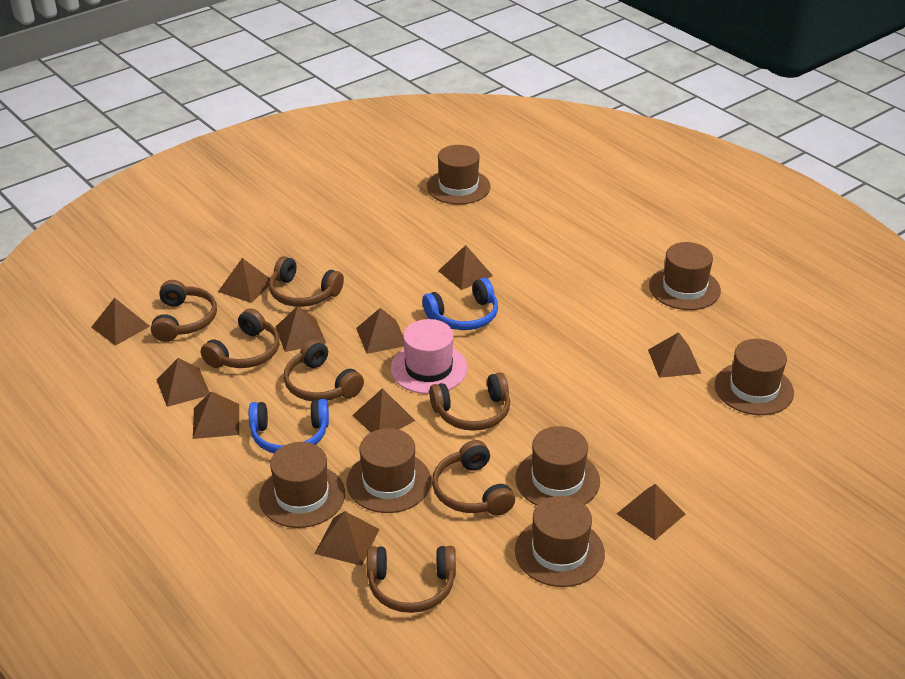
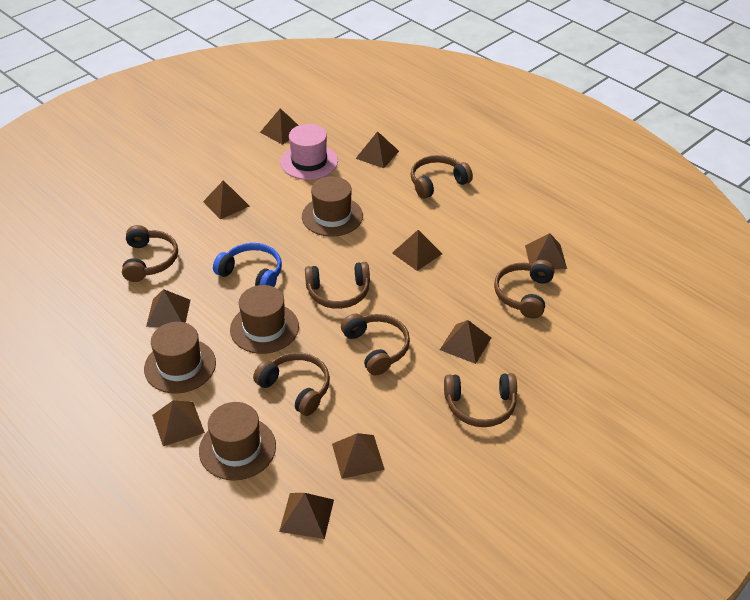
blue headphones: [249,399,329,453] [422,278,498,330] = 2 -> [213,243,282,287] = 1
brown hat: [259,442,345,528] [347,428,431,513] [427,145,491,204] [515,426,600,506] [515,496,605,587] [649,242,721,310] [715,339,794,415] = 7 -> [144,322,216,393] [199,402,276,481] [230,285,299,354] [302,176,363,237] = 4
brown pyramid: [91,298,150,346] [157,358,210,407] [193,391,239,439] [218,258,270,303] [276,306,326,352] [314,511,380,566] [353,388,415,433] [356,308,404,354] [438,245,493,290] [617,484,685,540] [648,332,701,378] = 11 -> [146,289,190,327] [152,400,205,446] [203,181,250,220] [260,108,299,145] [279,493,334,539] [332,433,385,479] [355,131,399,168] [392,230,442,271] [440,320,491,364] [525,233,567,269] = 10

